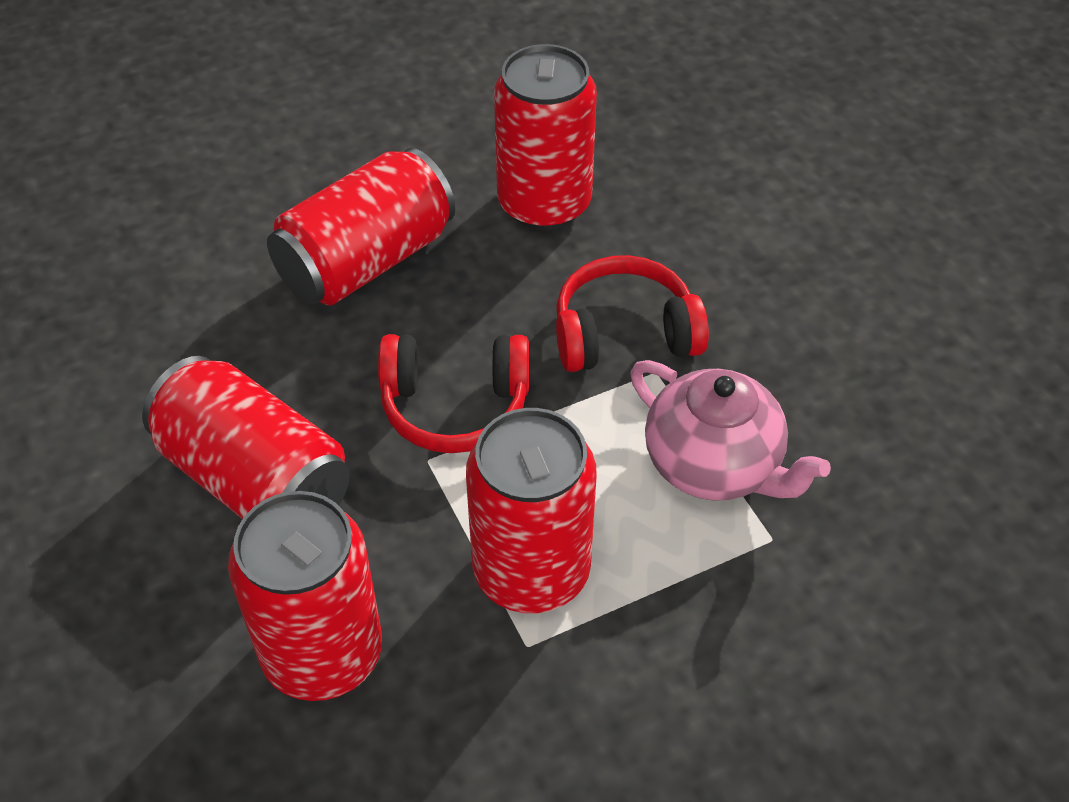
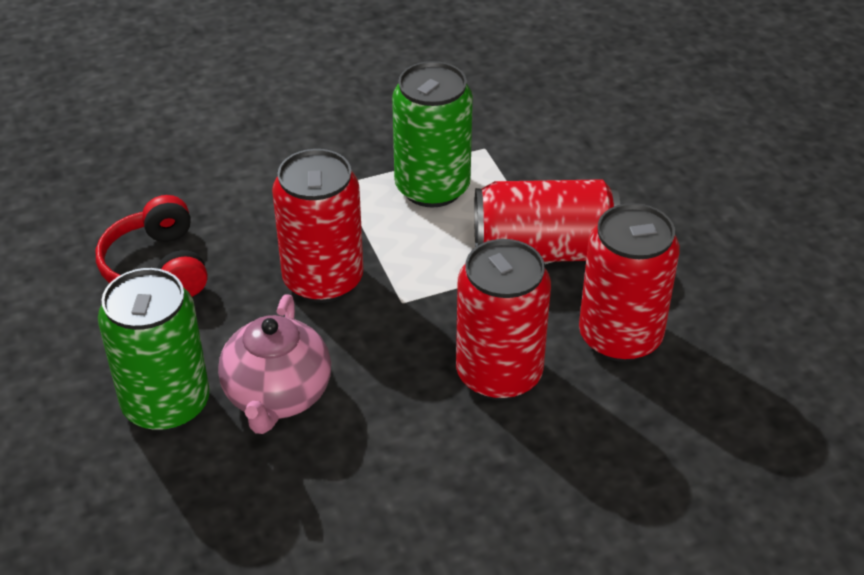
green can: none = 0 -> [98,268,210,431] [392,61,473,207] = 2
red can: [142,356,350,519] [228,491,382,701] [267,148,455,305] [466,408,597,613] [494,44,597,230] = 5 -> [272,149,364,303] [456,239,551,400] [474,179,621,262] [579,203,680,362] = 4
red headphones: [378,334,529,453] [556,255,709,372] = 2 -> [96,195,208,297] = 1

